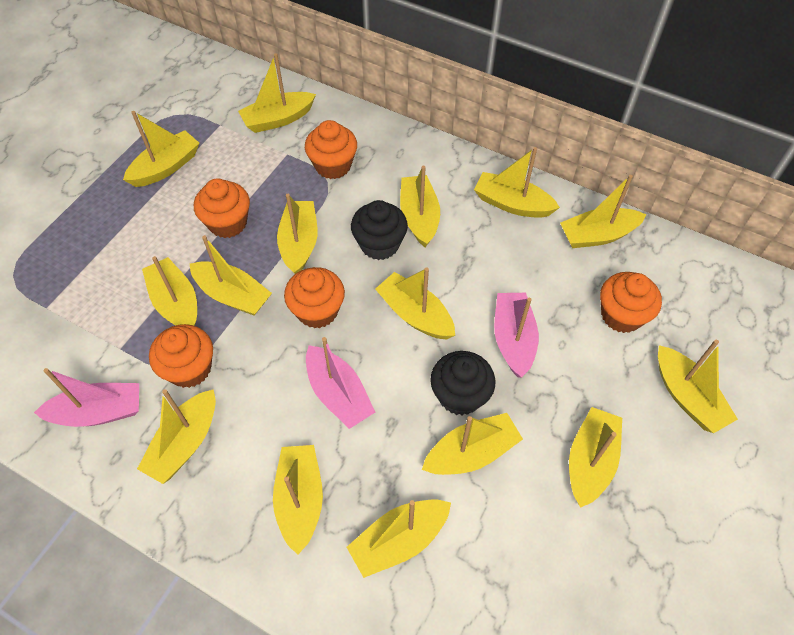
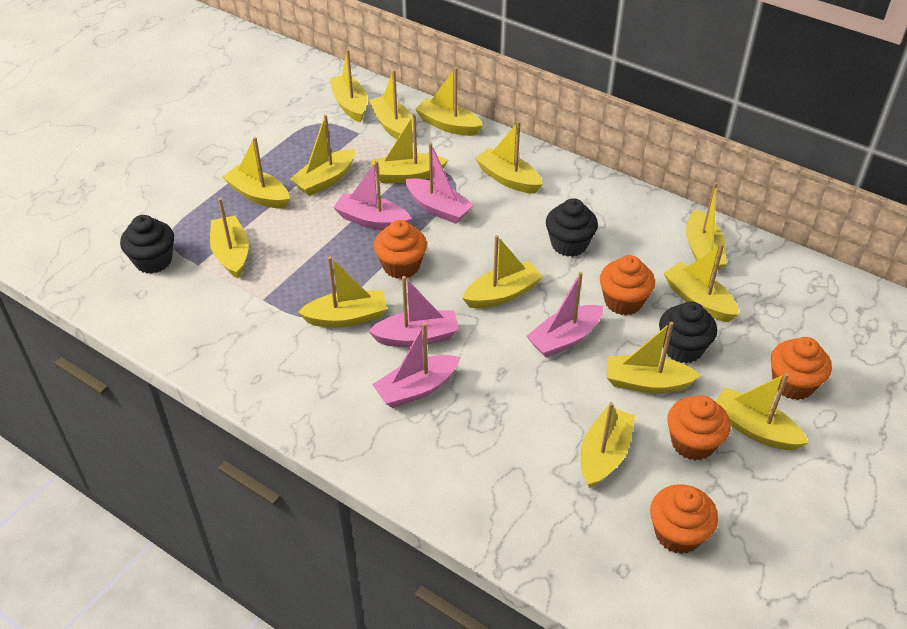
black cupcake: [351,200,408,260] [430,351,496,415] = 2 -> [120,215,174,274] [546,198,598,257] [659,301,717,363] = 3
pink boat: [34,368,139,427] [306,337,375,429] [494,293,539,378] = 3 -> [333,161,412,230] [368,276,459,347] [372,323,460,408] [406,143,474,224] [526,272,603,358] = 5

